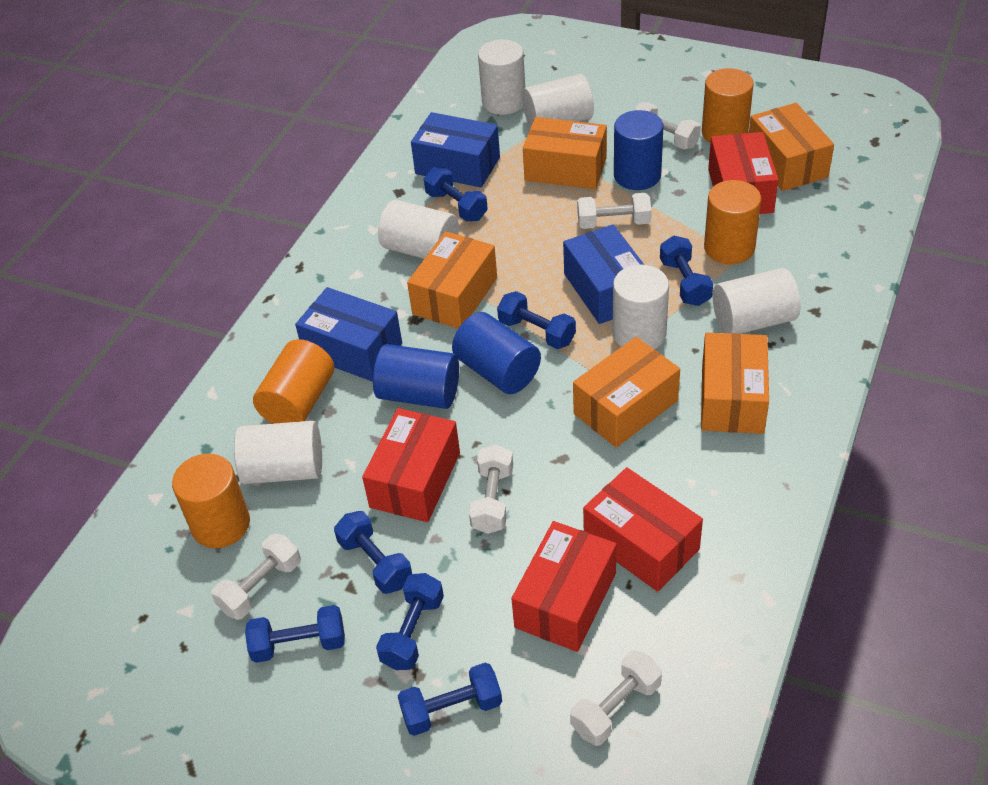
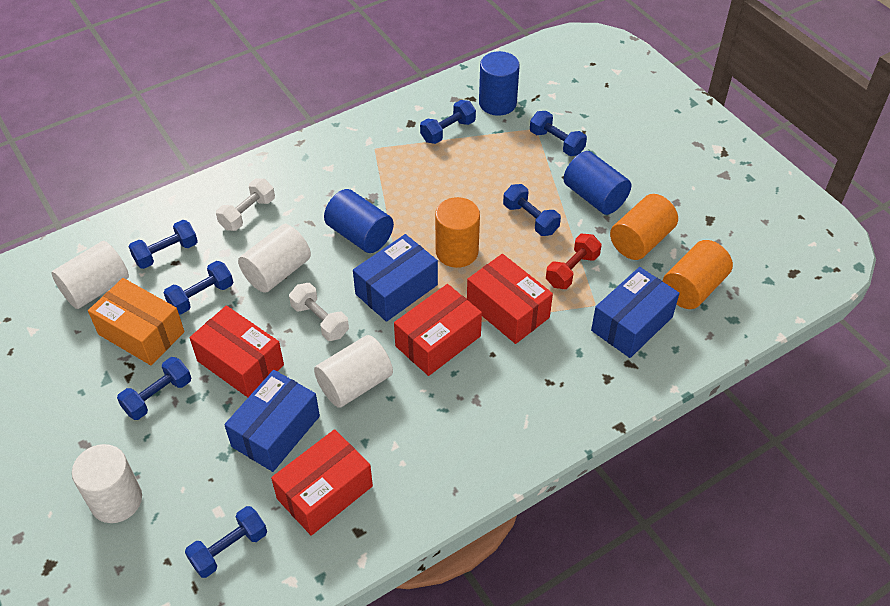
orange box: [407,231,497,329] [523,117,607,189] [573,337,680,448] [701,333,769,434] [749,103,834,191] = 5 -> [88,278,184,365] = 1
orange cylinder: [172,454,250,548] [253,339,334,424] [702,68,754,143] [704,180,761,264] = 4 -> [435,197,480,268] [610,194,678,260] [663,240,733,309] = 3
red dumbbell: none = 0 -> [546,234,602,289] = 1
white cylinder: [234,421,322,484] [378,200,459,259] [478,40,525,115] [522,74,594,128] [613,265,669,349] [713,268,801,334] = 6 -> [52,241,129,309] [72,444,142,523] [238,224,311,293] [314,335,393,408] = 4
white dumbbell: [211,533,301,620] [469,444,513,534] [570,650,662,746] [577,193,651,229] [634,102,701,150] = 5 -> [216,178,275,231] [289,283,349,341] = 2

